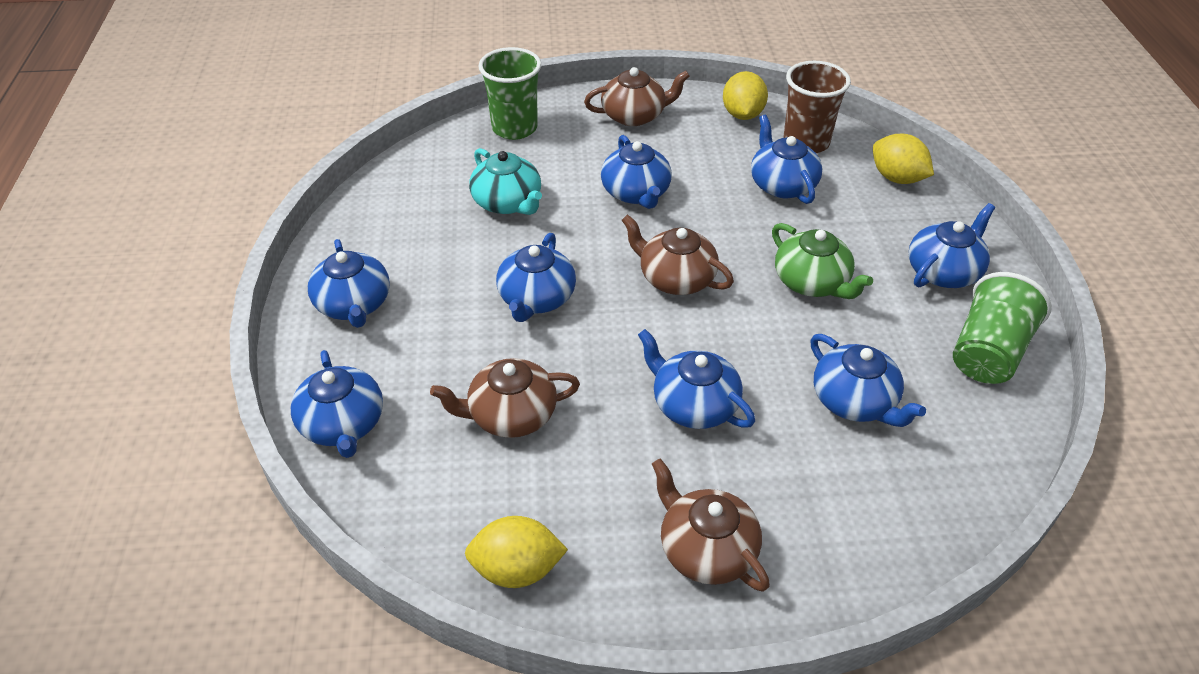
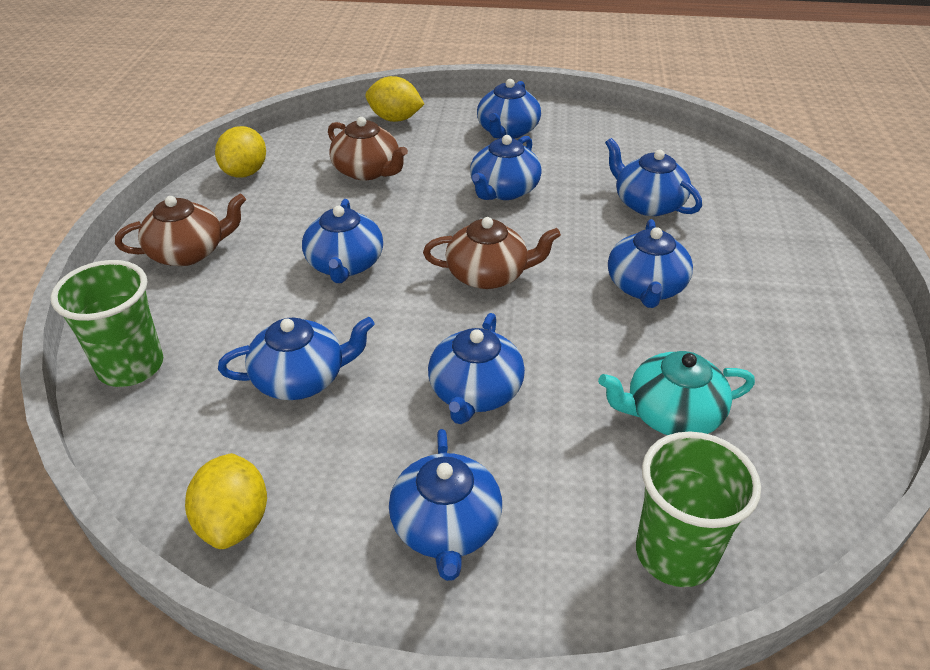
brown cup: [783,61,851,153] = 1 -> none = 0
brown teapot: [430,358,580,438] [584,67,690,126] [622,214,734,295] [652,458,770,591] = 4 -> [115,194,246,266] [328,117,408,180] [423,217,561,289] = 3
green teapot: [772,223,873,299] = 1 -> none = 0

